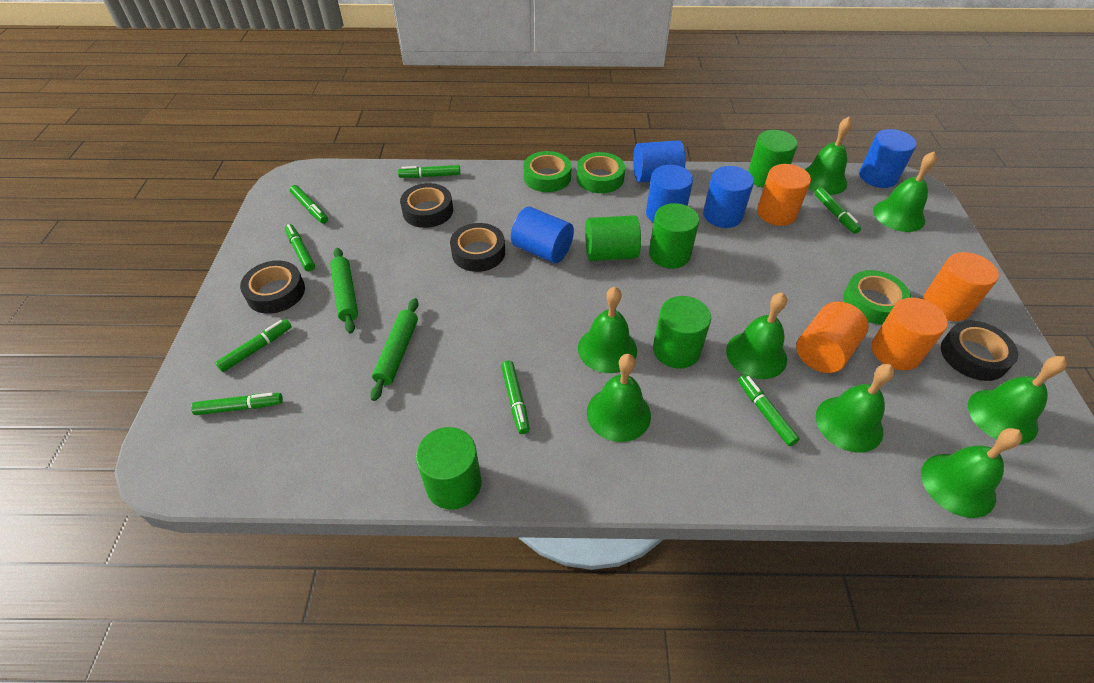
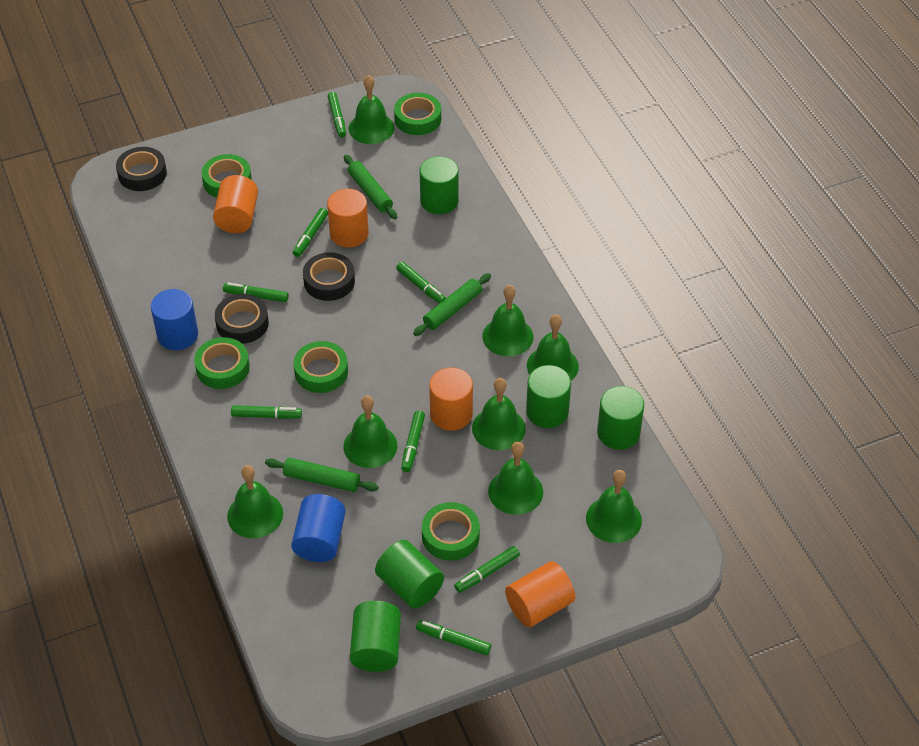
black tape: [240,260,305,314] [400,183,453,228] [450,223,505,272] [941,321,1018,381] = 4 -> [116,147,167,191] [215,294,269,344] [303,252,355,301] = 3
blue cylinder: [511,207,574,263] [633,140,686,183] [646,165,693,223] [703,166,754,228] [859,129,916,188] = 5 -> [151,289,198,350] [291,494,346,562] = 2
green rolling pin: [330,248,358,334] [370,298,419,401] = 2 -> [265,458,379,492] [344,155,397,219] [413,273,491,336] = 3
green tape: [523,151,571,192] [576,152,625,193] [843,270,911,324] = 3 -> [194,337,250,389] [202,154,252,198] [294,341,348,393] [394,93,441,135] [422,502,480,561] = 5

